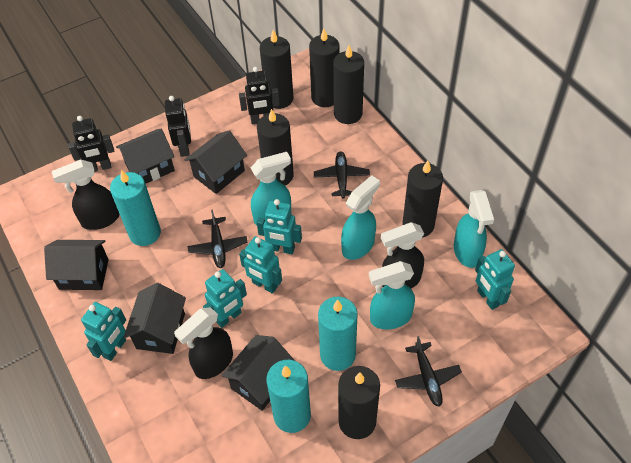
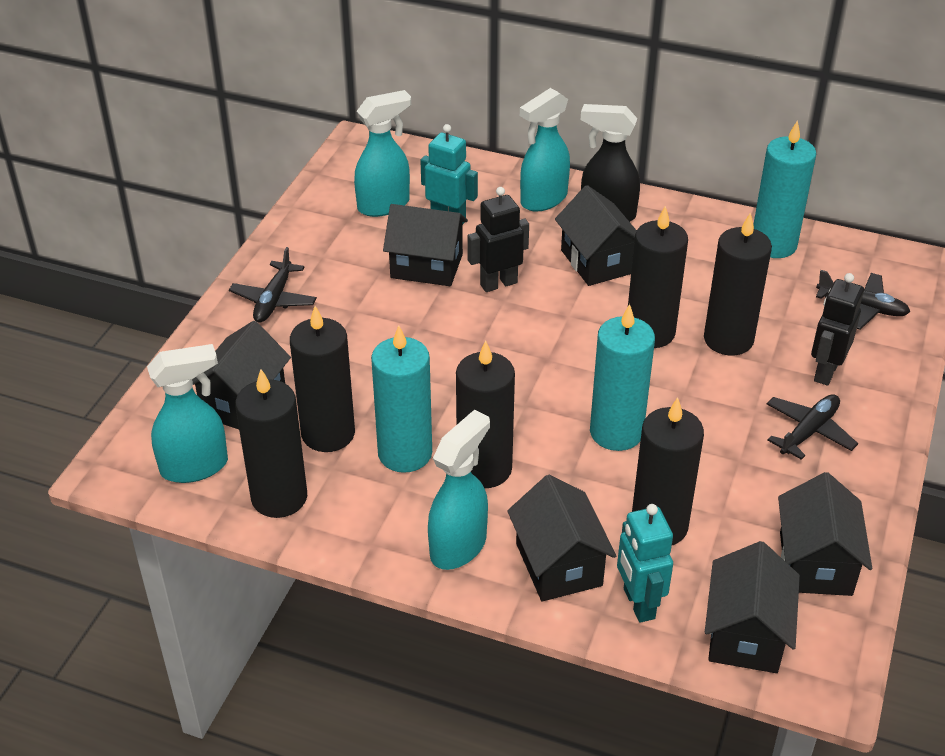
black house: [44,240,109,290] [116,129,175,184] [124,283,186,354] [185,130,247,194] [221,335,295,411] = 5 -> [192,321,291,429] [383,204,468,286] [507,475,616,601] [555,185,637,286] [705,541,800,673] [778,472,872,596] = 6
black robot: [68,116,114,172] [165,96,191,157] [239,67,280,125] = 3 -> [467,187,529,292] [811,273,864,386] = 2
black spray bottle: [52,160,120,230] [174,307,233,379] [381,222,424,288] = 3 -> [581,104,640,222] = 1
turquoise robot: [81,302,126,361] [203,269,247,328] [239,236,282,294] [257,199,302,254] [475,249,515,310] = 5 -> [420,124,478,225] [617,504,673,623] = 2

